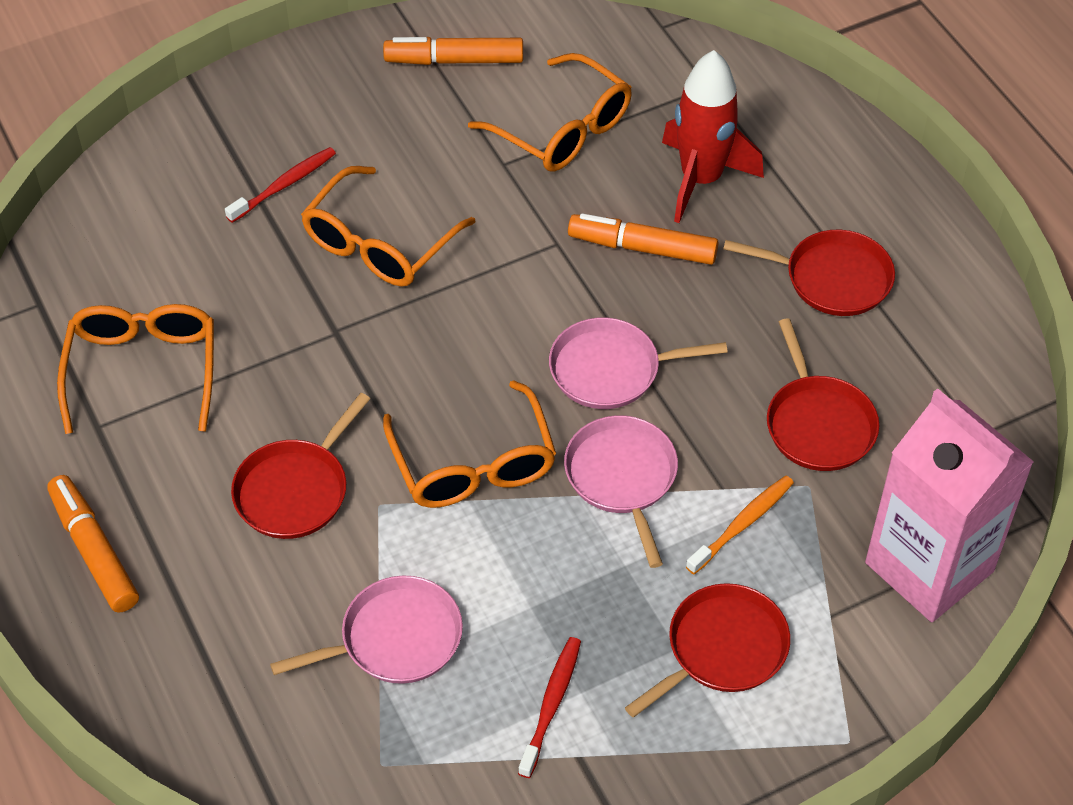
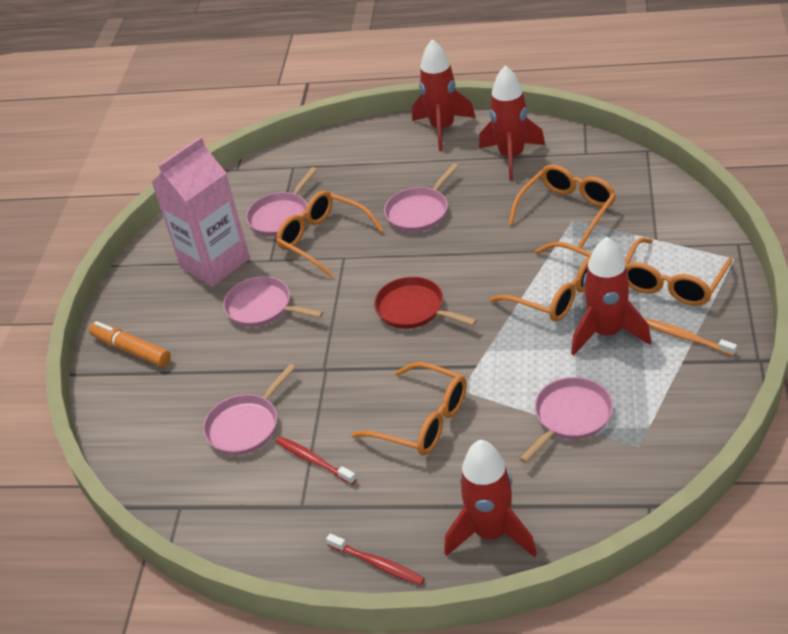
orange glasses: [57,304,214,434] [301,166,476,287] [383,380,556,508] [468,53,632,172] = 4 -> [276,191,384,278] [351,362,467,456] [490,242,592,321] [508,164,616,249] [625,238,732,306] = 5
orange marker: [47,475,139,613] [383,37,523,65] [568,213,719,265] = 3 -> [89,321,171,367] = 1
pink pan: [270,576,463,684] [549,317,727,409] [564,415,678,568] = 3 -> [203,364,296,455] [223,276,323,327] [246,167,317,237] [384,163,458,232] [519,377,613,463] = 5
red pan: [231,393,370,539] [625,583,790,717] [723,230,895,316] [767,318,879,471] = 4 -> [374,277,477,329] = 1
red rocket: [662,50,764,223] = 1 -> [412,39,475,151] [444,440,537,558] [479,65,545,181] [571,237,651,356] = 4

